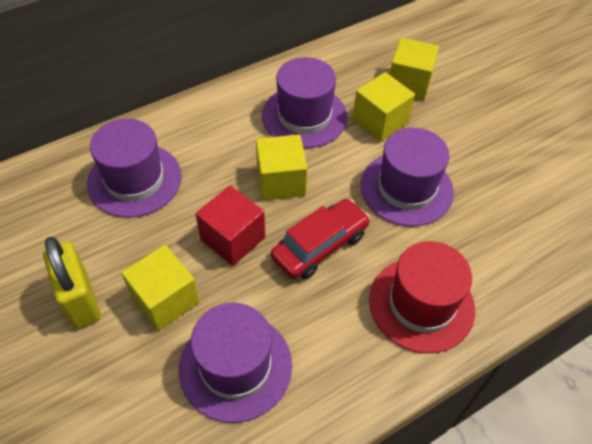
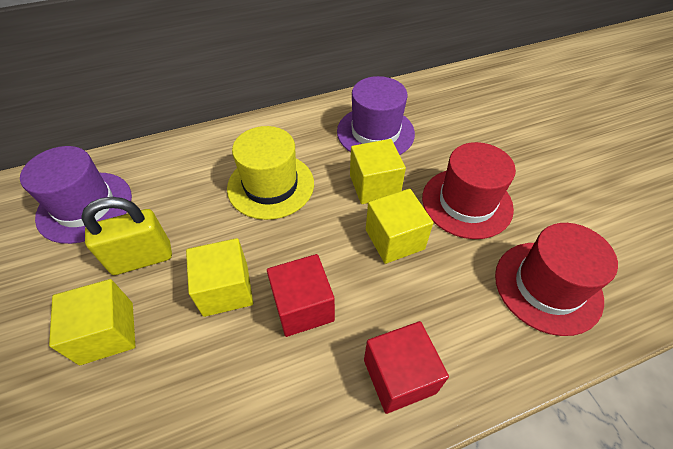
purple hat: [87,119,182,218] [179,303,292,423] [262,57,347,148] [360,128,454,227] = 4 -> [20,146,132,244] [337,76,415,155] = 2
red car: [271,199,370,280] = 1 -> none = 0
red cube: [196,185,265,266] = 1 -> [267,254,335,337] [364,321,449,414] = 2
red hat: [369,241,475,353] = 1 -> [422,142,516,239] [495,223,618,336] = 2
yellow hat: none = 0 -> [227,126,314,220] = 1

